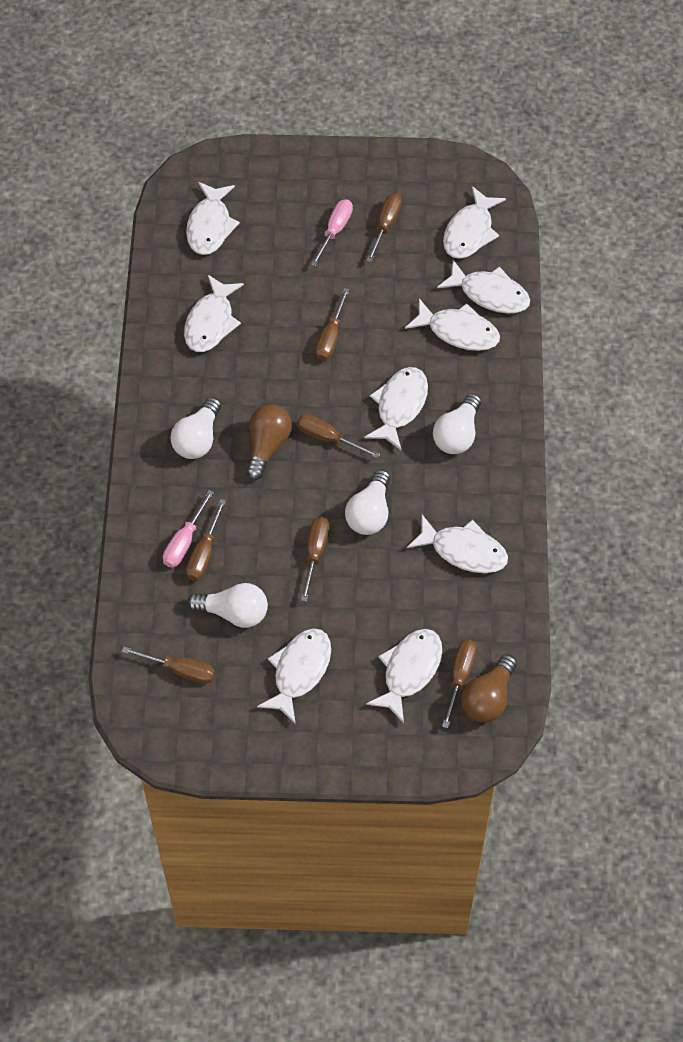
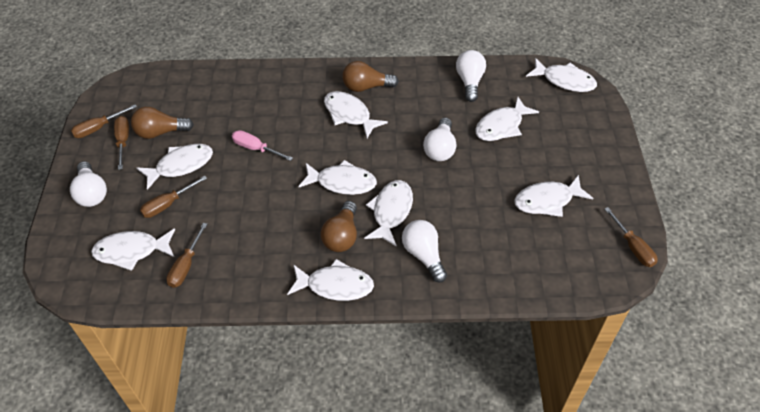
brown light bulb: [246,404,292,480] [461,654,517,723] = 2 -> [131,107,194,139] [321,201,357,252] [342,61,399,92] = 3
brown screwdriver: [122,647,215,684] [186,499,226,581] [297,414,380,459] [301,517,329,602] [316,288,350,361] [367,194,402,262] [442,640,477,728] = 7 -> [71,105,137,138] [114,116,129,170] [140,176,207,218] [166,223,207,288] [605,207,658,267] = 5
pink screwdriver: [163,490,214,568] [311,199,353,266] = 2 -> [232,130,293,161] = 1

